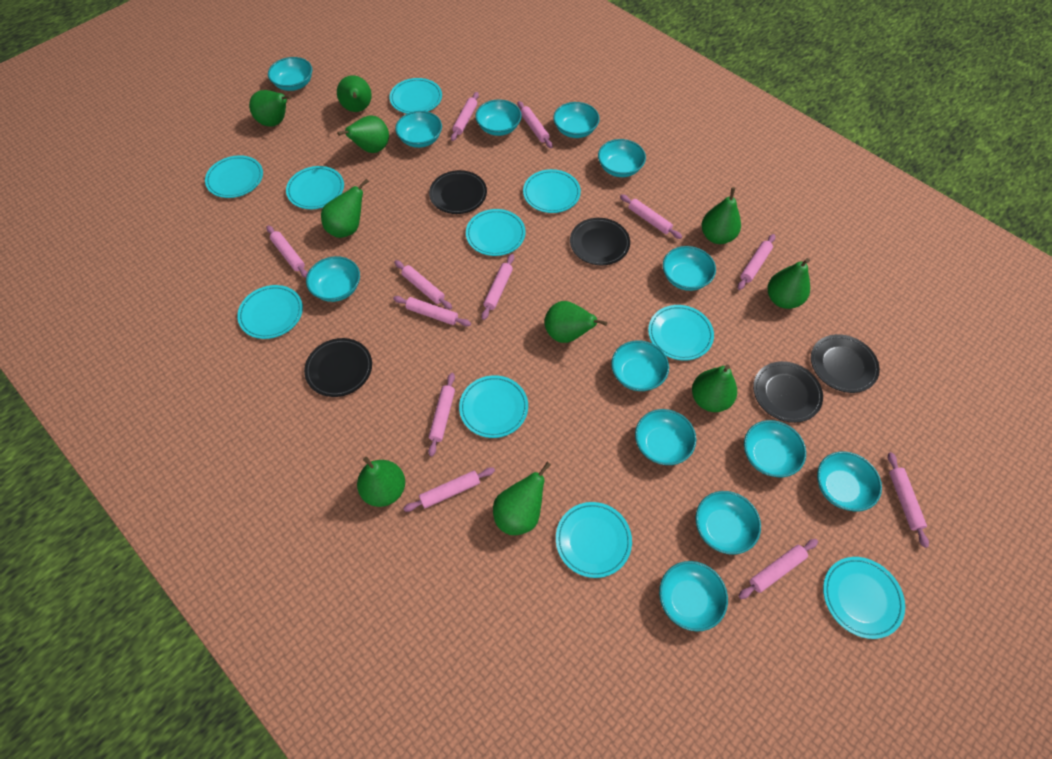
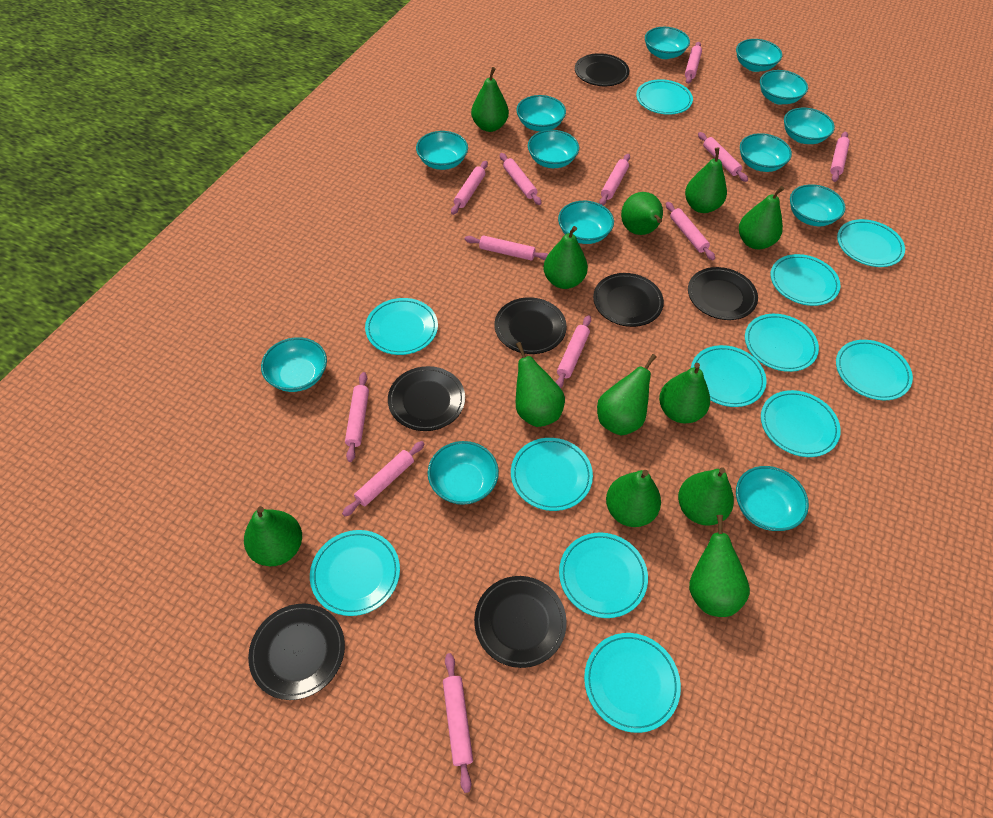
black plate: [304,338,372,397] [429,170,487,214] [570,218,630,265] [753,361,823,423] [811,334,880,393] = 5 -> [248,604,345,700] [388,366,465,431] [474,576,567,668] [494,297,567,354] [575,53,629,86] [593,273,664,327] [688,267,758,320] = 7
green pear: [249,90,292,127] [321,178,369,238] [337,75,372,112] [337,116,389,153] [357,457,405,507] [493,462,551,535] [544,301,607,343] [692,364,737,412] [702,187,741,244] [768,258,810,309] = 10 -> [244,506,302,566] [471,67,509,132] [516,342,565,427] [543,226,588,289] [597,354,657,436] [606,470,661,527] [621,192,663,235] [659,363,710,423] [678,467,734,526] [685,147,727,213] [689,515,750,617] [739,186,784,249] = 12
turquoise plate: [205,155,263,198] [237,285,303,339] [286,166,344,209] [389,78,442,114] [459,375,528,438] [466,209,526,256] [523,169,581,213] [556,502,632,578] [648,305,714,360] [823,557,905,639] = 10 -> [310,530,400,616] [365,298,438,355] [511,438,593,511] [559,533,648,618] [584,633,681,733] [636,79,693,115] [691,345,767,407] [745,314,819,372] [761,390,841,457] [771,254,840,306] [836,340,913,400] [837,219,905,267] = 12

